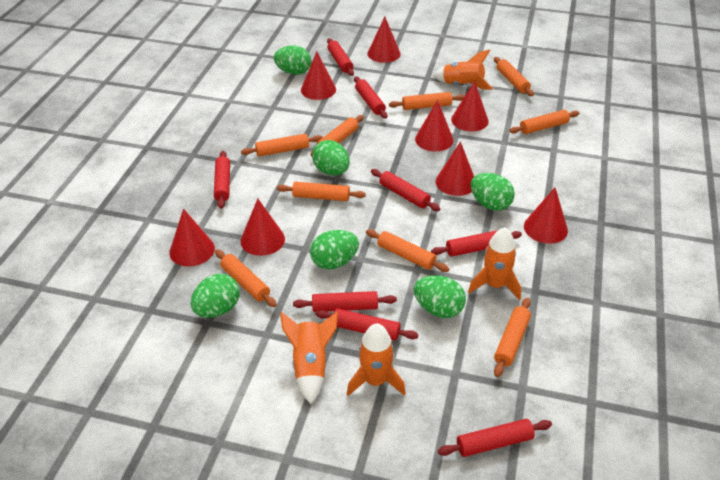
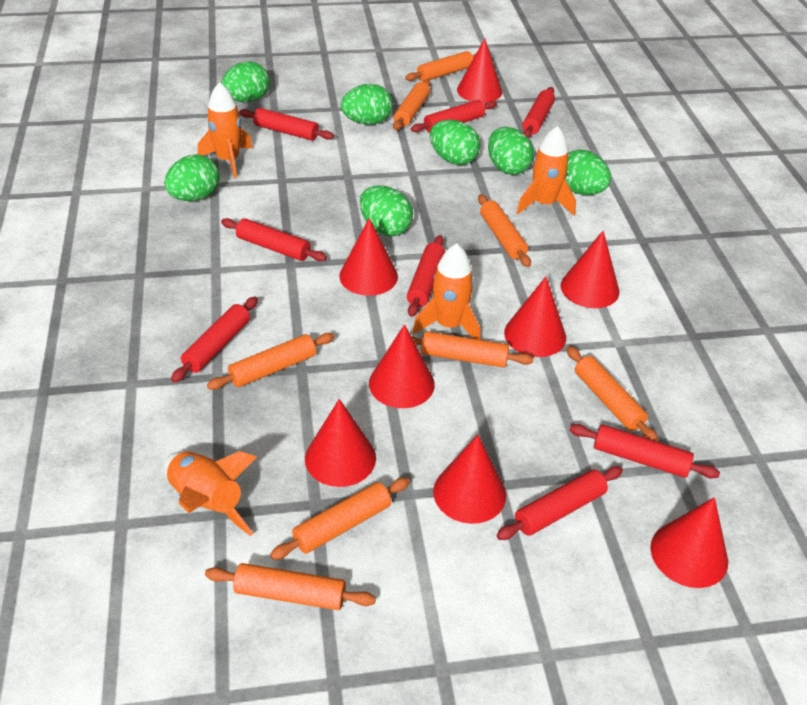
green egg: [191,274,240,318] [274,46,311,75] [310,230,359,269] [312,140,350,175] [414,275,466,318] [471,173,515,211] = 6 -> [164,154,220,201] [221,62,270,102] [341,84,393,125] [360,186,413,236] [430,120,480,165] [488,127,534,175] [565,150,611,195] = 7
orange rolling pin: [215,249,277,307] [241,134,323,157] [277,182,366,201] [311,115,364,156] [366,229,450,272] [389,92,465,110] [494,57,534,96] [494,298,531,377] [509,110,580,134] = 9 -> [205,563,376,610] [207,333,335,390] [270,478,410,560] [393,79,431,130] [405,51,476,82] [411,331,534,368] [478,194,531,267] [567,346,659,442] = 8

